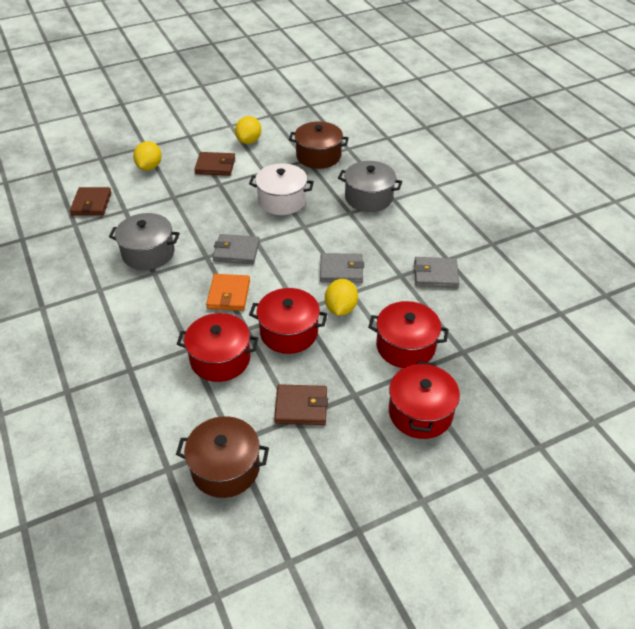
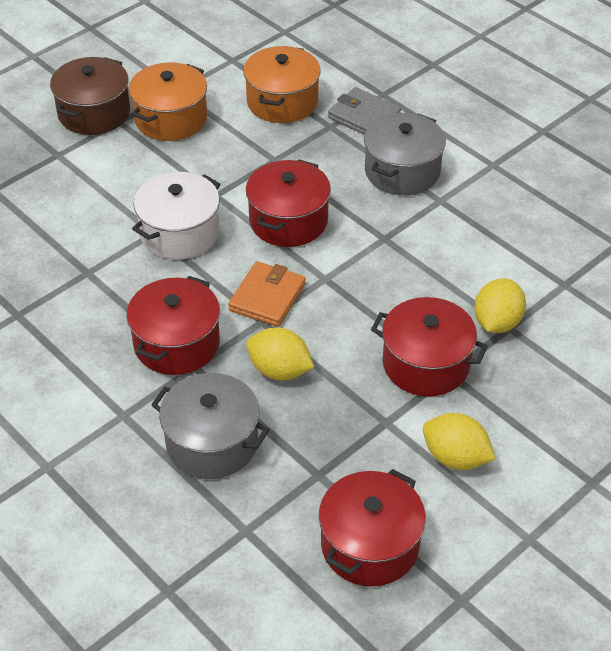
brown pot: [176,416,269,498] [289,121,349,169] = 2 -> [50,57,130,135] = 1
brown wallet: [70,187,111,216] [194,152,235,176] [274,384,328,425] = 3 -> none = 0
grey wallet: [213,234,260,264] [320,253,364,283] [414,257,459,288] = 3 -> [328,87,401,135] = 1
orange pot: none = 0 -> [129,62,207,141] [243,46,321,123] = 2

